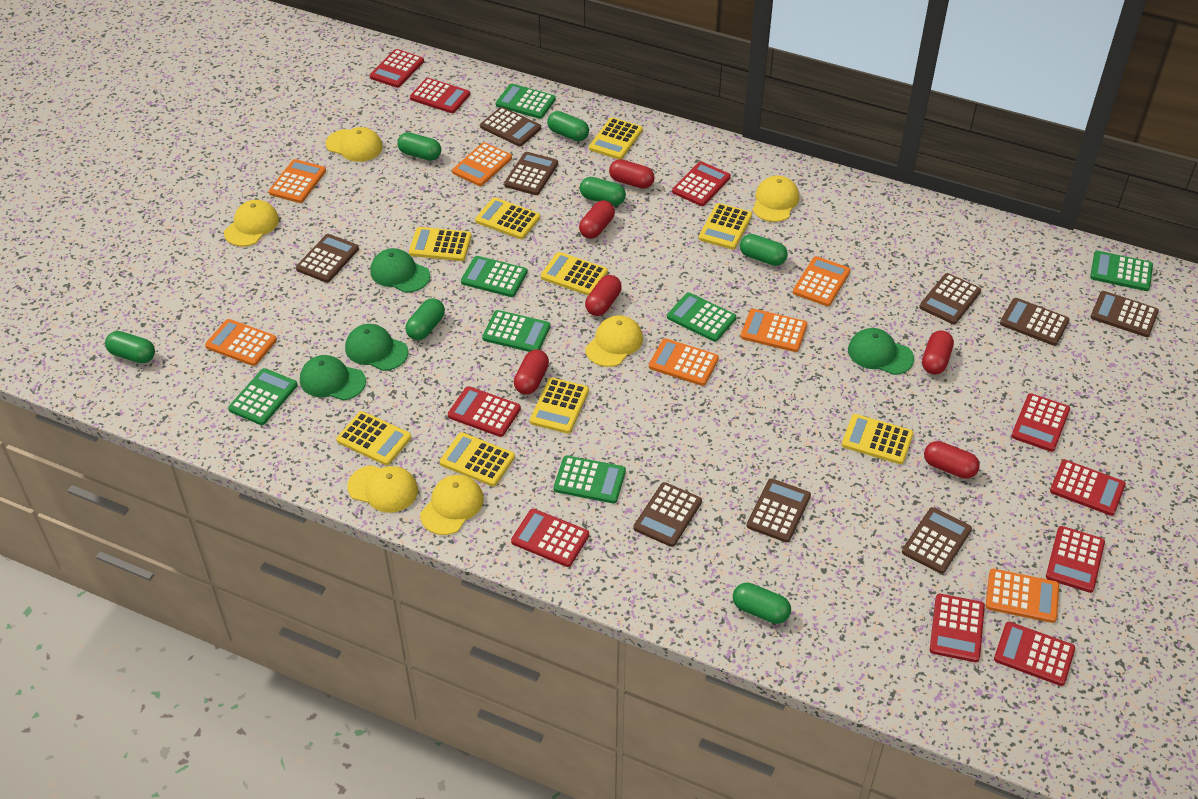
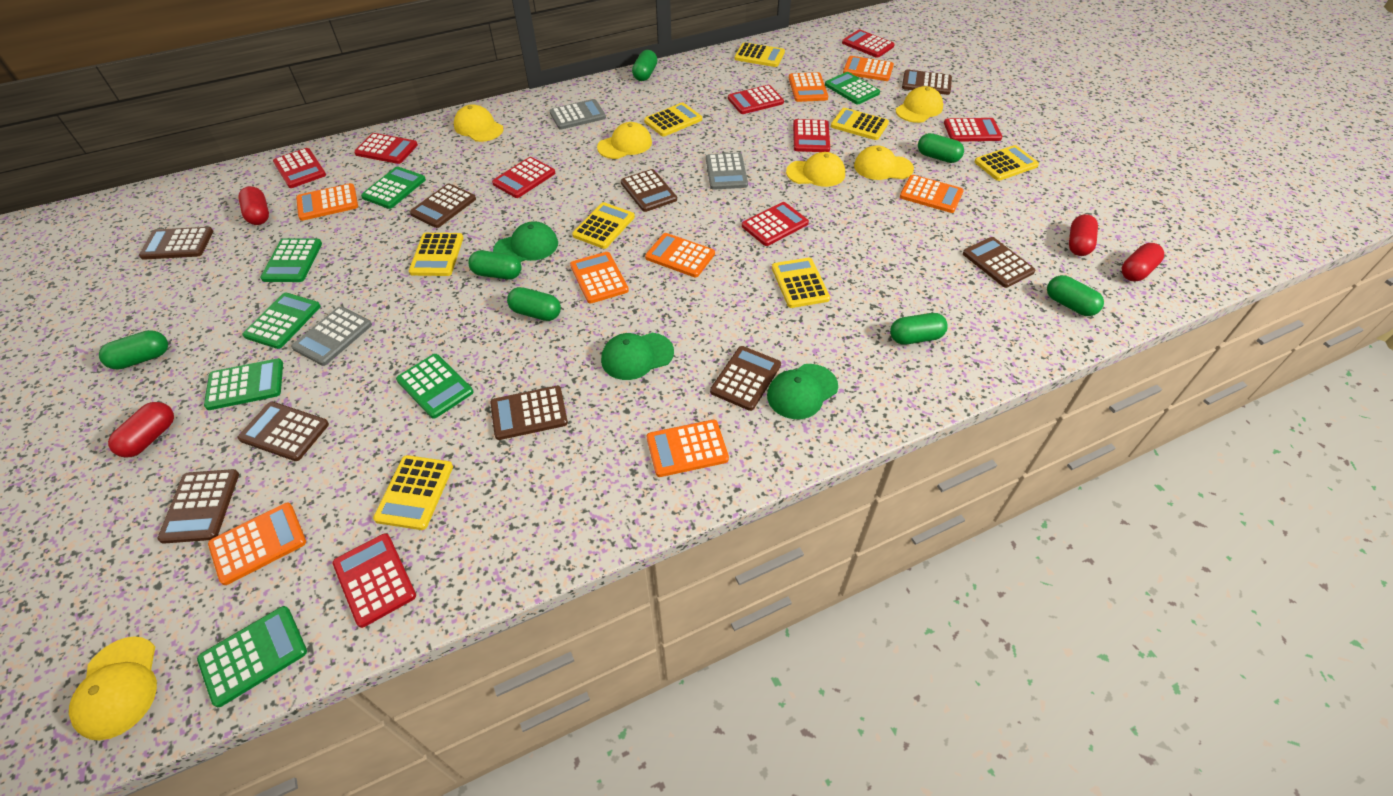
green cap: [300,355,366,400] [345,324,408,371] [370,248,430,293] [848,328,914,375] = 4 -> [493,221,558,262] [601,333,674,380] [767,364,838,419] = 3
grey calculator: none = 0 -> [291,306,372,366] [550,99,606,129] [706,153,748,190] = 3
orange calculator: [205,319,277,366] [269,159,326,203] [452,142,512,186] [649,338,719,386] [741,309,807,352] [793,256,851,306] [986,569,1059,623] = 7 -> [208,503,306,585] [296,183,358,221] [570,252,629,304] [645,233,715,277] [647,420,729,477] [789,72,828,102] [843,56,894,81] [900,175,964,213] = 8
red calculator: [370,49,424,88] [410,78,470,113] [448,386,521,437] [511,509,589,567] [672,161,731,206] [930,594,985,662] [994,622,1075,686] [1011,393,1070,452] [1046,526,1105,593] [1050,460,1126,516] = 10 -> [273,148,326,188] [332,533,416,628] [354,133,418,164] [492,157,555,198] [728,85,784,114] [742,202,809,246] [793,119,830,152] [842,30,895,58] [944,118,1002,142] = 9
red capsule: [514,350,549,395] [579,200,615,239] [585,275,622,316] [609,159,655,189] [922,330,954,374] [924,441,980,479] = 6 -> [108,402,174,458] [238,186,269,225] [1069,214,1098,256] [1122,243,1164,281] = 4
yellow calculator: [336,411,411,465] [409,227,472,261] [440,432,515,486] [475,197,540,239] [530,377,589,434] [541,252,608,295] [589,117,643,159] [699,203,752,250] [842,414,913,464] = 9 -> [373,455,453,530] [409,233,463,276] [572,202,635,249] [644,103,702,137] [734,42,785,67] [772,258,830,308] [831,108,889,140] [974,145,1039,181] = 8

